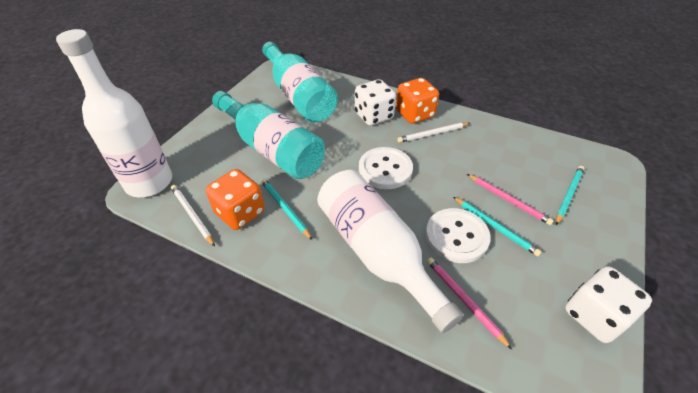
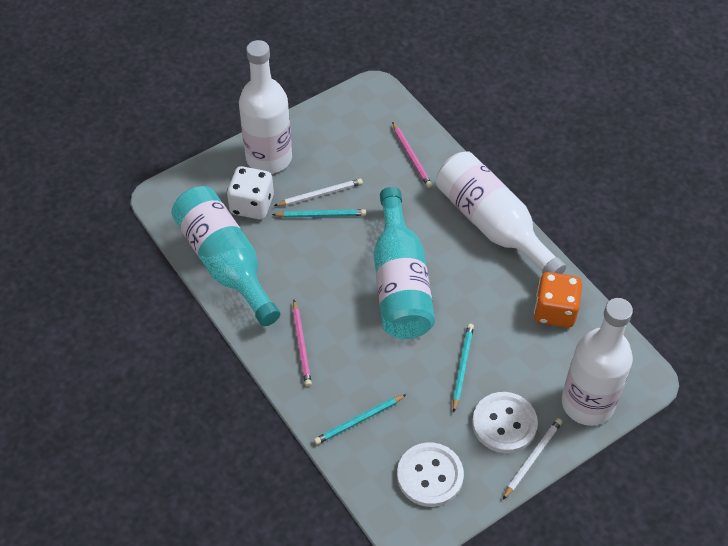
orange dice: [206,169,265,230] [396,78,439,124] = 2 -> [534,272,582,328] = 1
white bottle: [56,29,172,197] [317,170,463,333] = 2 -> [239,40,292,174] [436,151,566,274] [562,298,633,426] = 3
white dice: [355,79,396,126] [565,266,652,343] = 2 -> [227,166,274,220] = 1

